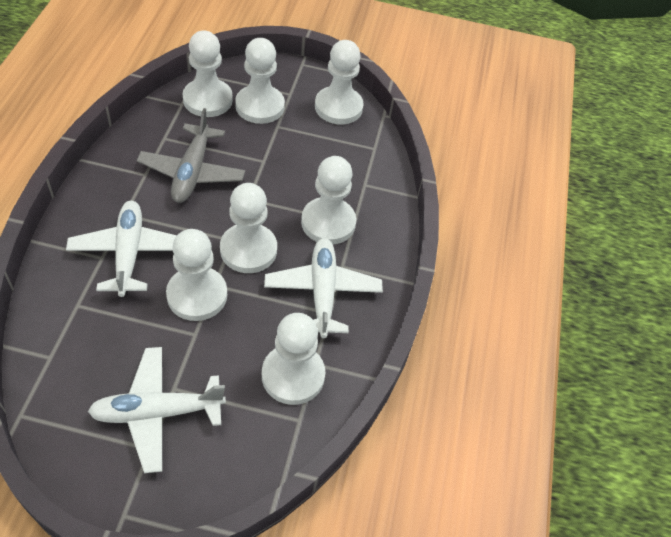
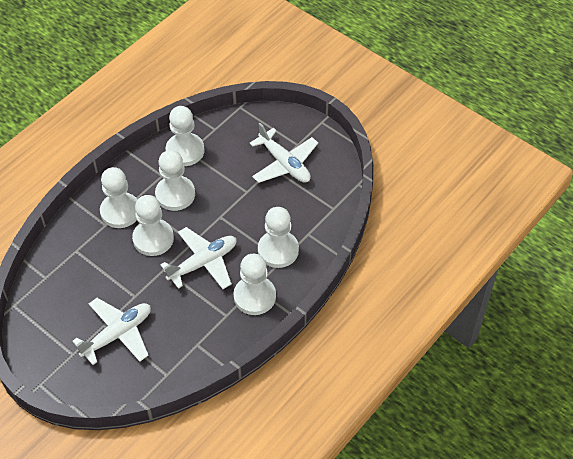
grey plane: [137,108,245,203] = 1 -> none = 0
white pawn: [166,229,227,321] [183,31,233,117] [220,183,277,273] [235,38,285,124] [262,313,325,405] [301,156,356,244] [315,40,364,124] = 7 -> [100,167,138,228] [132,195,174,256] [155,150,195,211] [166,106,204,166] [234,254,276,315] [258,207,299,268] = 6

